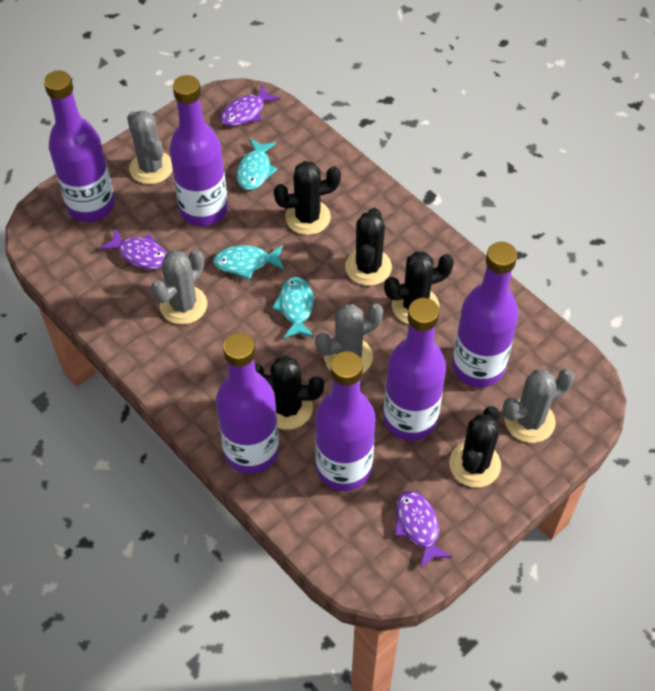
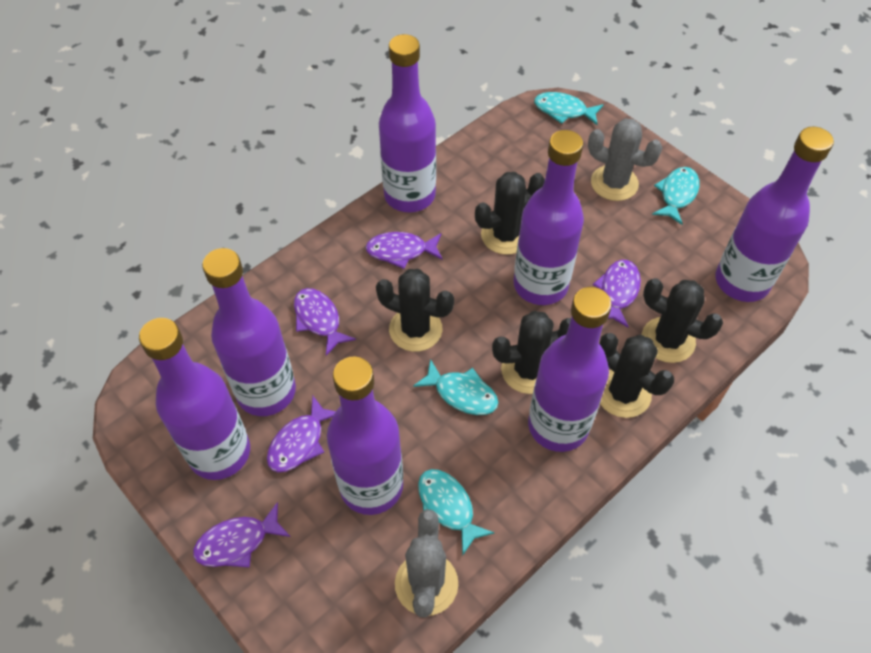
grey cactus: [127,111,173,184] [151,249,207,325] [315,303,383,374] [502,369,575,443] = 4 -> [395,510,458,618] [588,119,662,201] = 2
purple bottle: [44,70,115,222] [169,75,228,227] [216,333,279,474] [315,351,375,491] [384,298,446,441] [452,242,519,387] = 6 -> [139,318,250,480] [202,248,296,416] [327,356,403,515] [379,34,436,212] [514,130,584,305] [528,287,612,452] [716,127,834,302] = 7
purple fish: [100,228,167,270] [221,84,280,126] [395,491,452,568] = 3 -> [193,502,291,568] [267,396,336,472] [294,288,356,356] [365,232,443,269] [593,260,641,328] = 5
turquoise fish: [213,245,285,280] [237,138,277,190] [272,277,314,339] = 3 -> [413,359,498,415] [418,469,494,555] [534,92,603,125] [652,167,700,225] = 4

